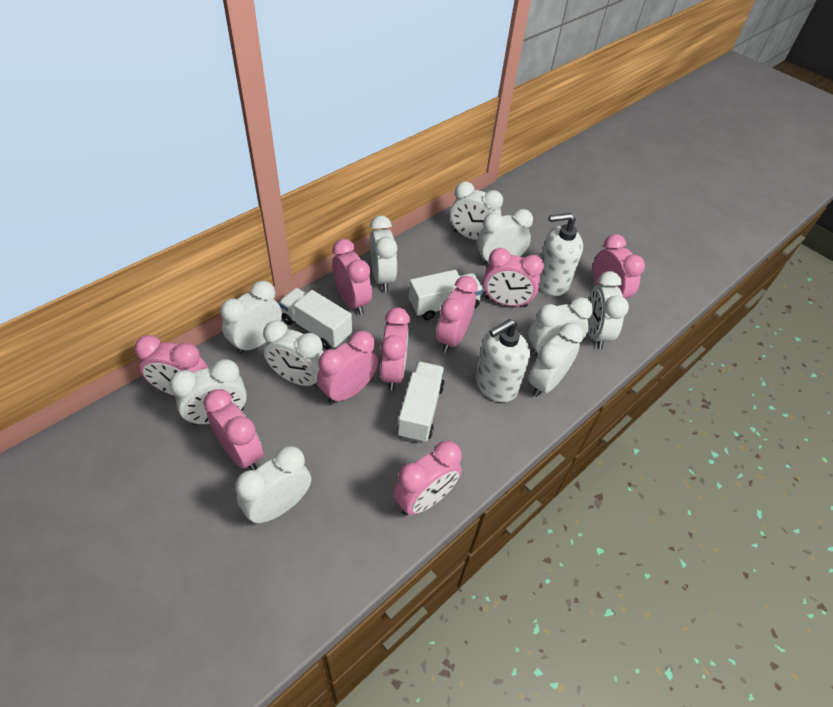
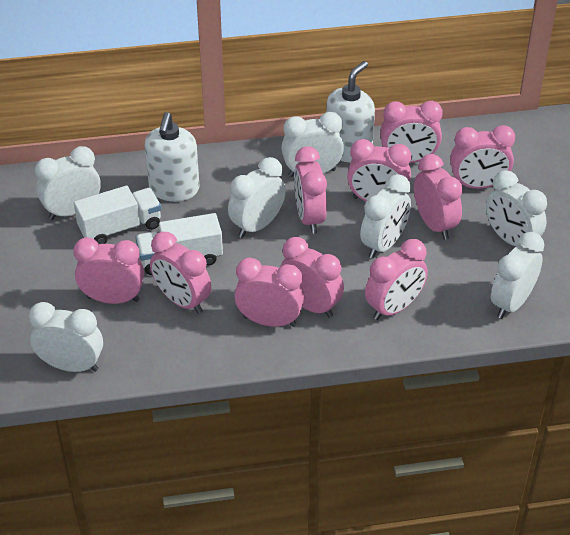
pink clock: [134,335,208,396] [204,389,263,470] [317,331,378,404] [332,239,372,315] [380,307,410,391] [393,441,462,515] [436,276,478,353] [483,248,544,307] [593,234,645,299] = 9 -> [73,238,144,304] [150,232,211,314] [234,258,304,327] [280,237,344,318] [294,147,327,234] [347,139,411,201] [365,239,428,320] [380,101,443,163] [414,154,463,240] [450,125,515,189] = 10
white clock: [170,359,247,425] [220,281,282,355] [235,446,311,524] [263,320,323,388] [370,216,397,292] [450,182,503,240] [477,209,533,265] [528,297,593,357] [529,323,584,397] [587,271,629,349] = 10 -> [29,302,103,372] [35,146,101,220] [228,157,286,238] [281,112,344,177] [360,174,411,259] [486,170,547,246] [491,232,544,319] = 7
white truck: [279,288,352,350] [397,361,445,443] [409,270,484,320] = 3 -> [74,186,161,244] [136,213,223,275] = 2

